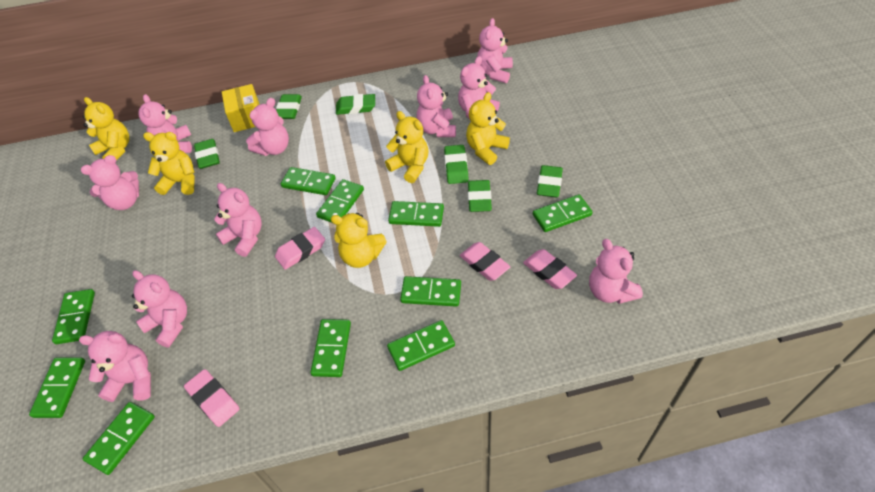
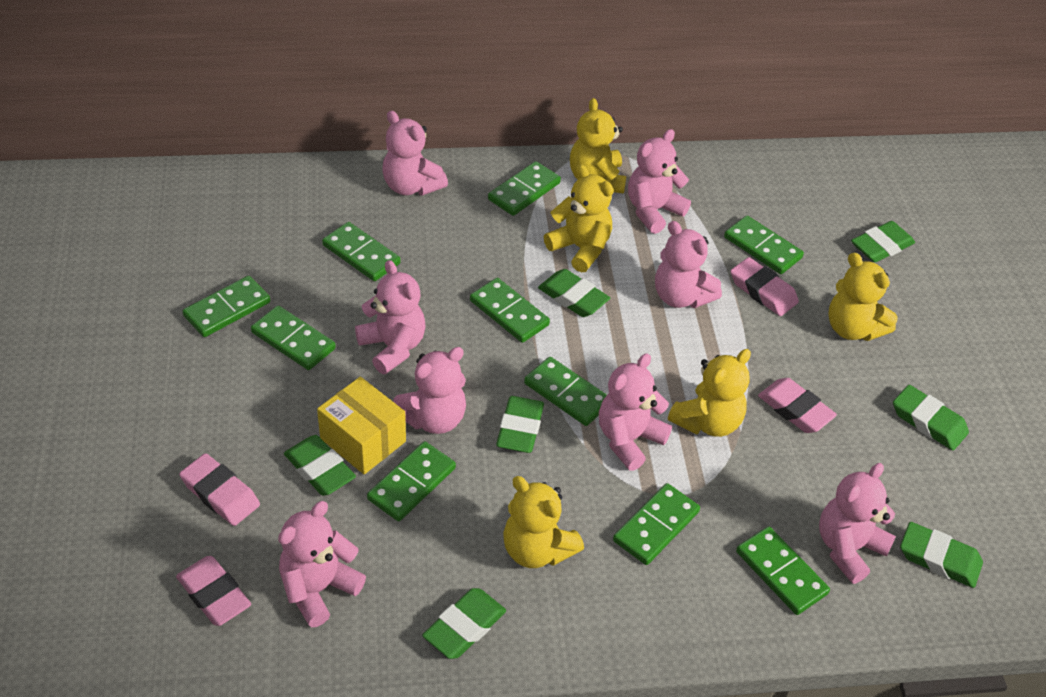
green eraser: [194,139,220,169] [276,94,302,119] [336,94,375,115] [444,145,469,184] [468,180,492,212] [537,165,563,197] = 6 -> [284,435,356,496] [422,588,506,659] [496,396,544,453] [538,269,610,317] [851,221,915,262] [893,385,969,450] [900,522,983,588] = 7
pink teddy bear: [79,331,151,402] [81,155,139,210] [132,270,187,348] [138,94,192,153] [214,183,262,257] [246,98,289,156] [417,75,456,137] [458,56,500,119] [477,18,513,83] [589,239,643,304] = 10 -> [278,501,366,627] [355,260,426,374] [383,110,448,196] [393,347,466,434] [599,353,672,471] [628,129,691,234] [655,221,722,308] [819,463,896,584] = 8

